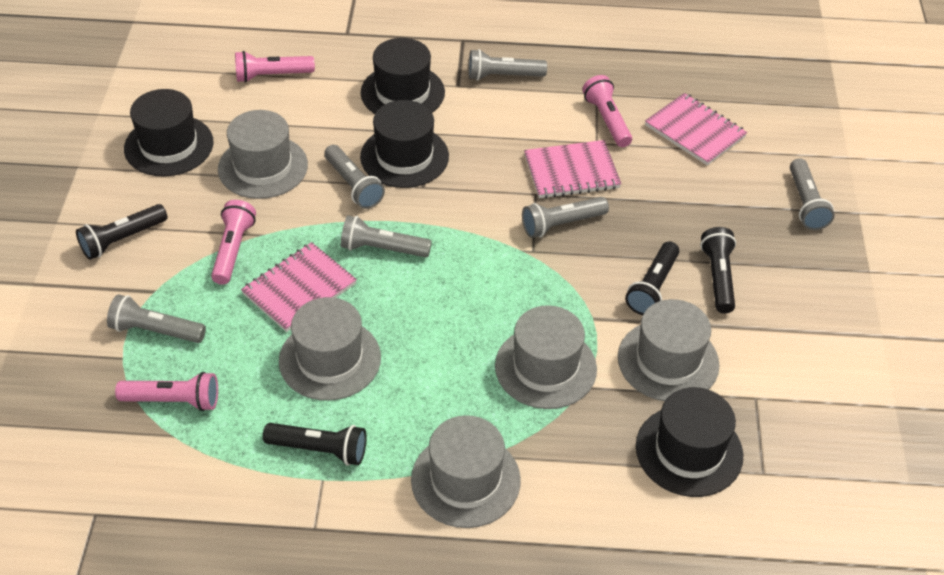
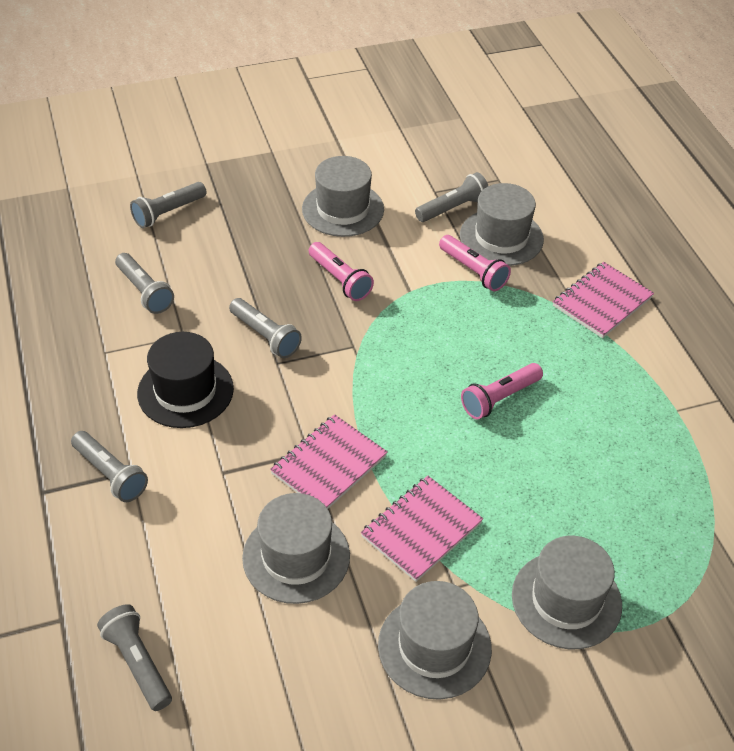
black flashlight: [76,204,168,260] [263,423,367,465] [625,241,679,315] [700,227,736,314] = 4 -> none = 0
black hat: [124,89,213,177] [360,38,445,114] [360,100,449,188] [636,387,743,497] = 4 -> [137,332,234,428] = 1
pink flashlight: [115,372,218,411] [211,200,256,285] [235,51,315,83] [582,75,632,147] = 4 -> [309,242,374,301] [439,235,511,291] [461,363,543,419] = 3

